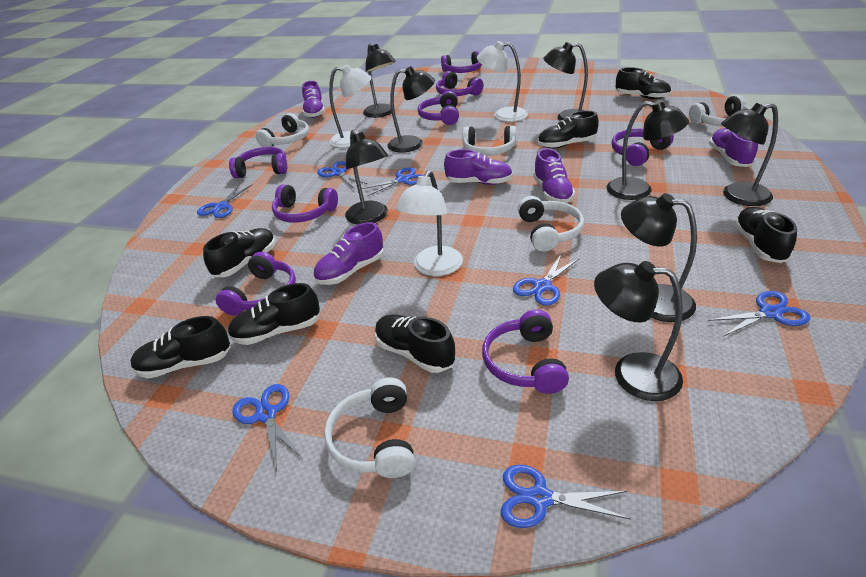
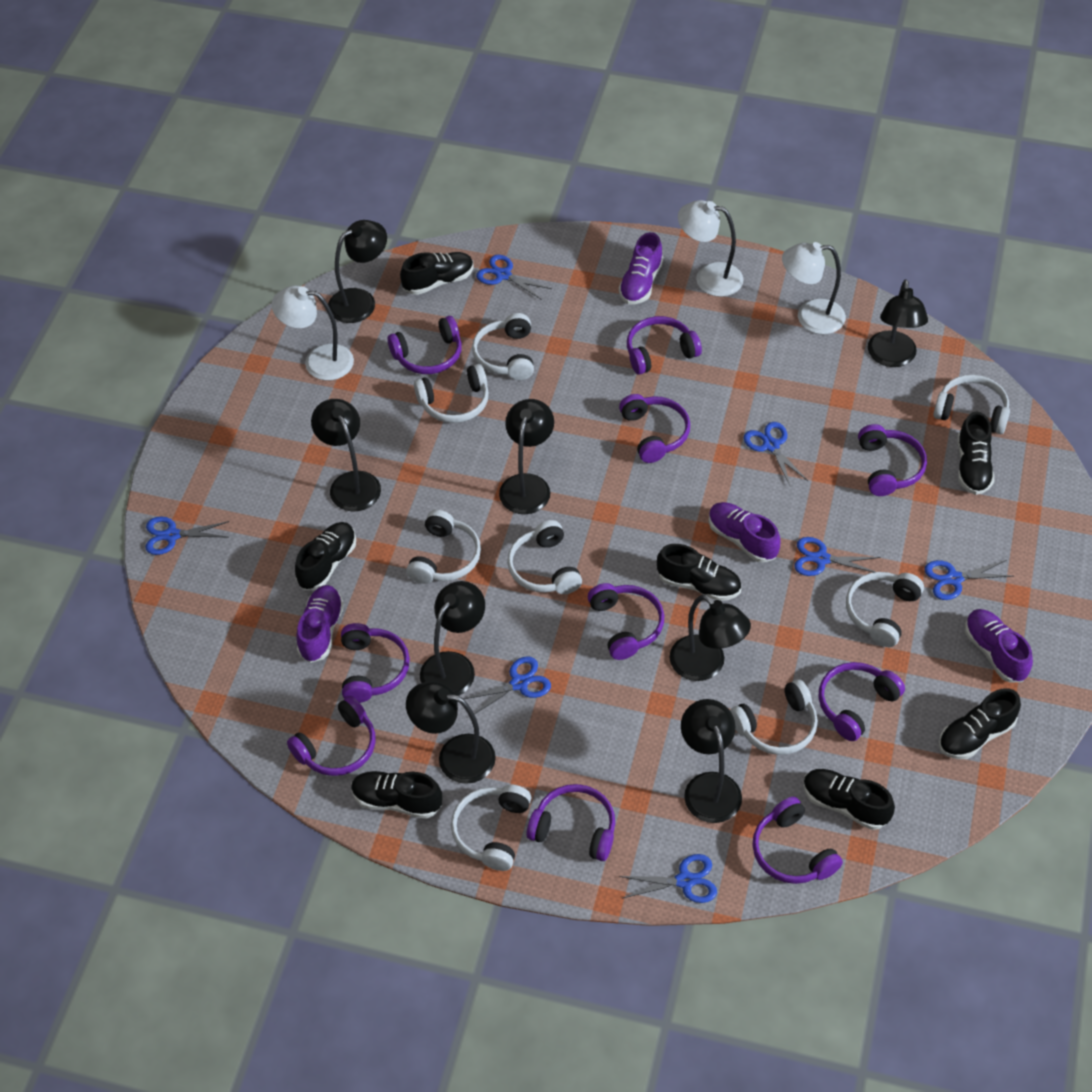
purple headphones: [216,252,296,316] [229,147,287,178] [272,184,338,223] [418,91,459,125] [436,71,483,96] [441,51,482,73] [482,309,569,394] [612,129,674,166] = 8 -> [287,696,375,776] [341,623,410,703] [387,316,462,374] [527,784,615,861] [588,583,664,660] [619,394,690,463] [627,316,702,375] [752,797,843,884] [819,662,905,741] [858,424,927,496] = 10
purple shoe: [302,81,325,118] [313,222,384,285] [444,149,513,185] [533,148,575,203] [709,128,758,167] = 5 -> [296,585,344,663] [619,232,663,304] [709,502,781,563] [965,609,1033,682] = 4
white headphones: [256,113,309,147] [324,377,415,478] [462,126,516,156] [518,196,584,252] [689,95,750,127] = 5 -> [406,510,481,584] [414,364,489,423] [451,785,531,871] [472,313,534,380] [507,520,582,594] [730,679,818,755] [846,572,924,647] [933,375,1010,434] = 8

